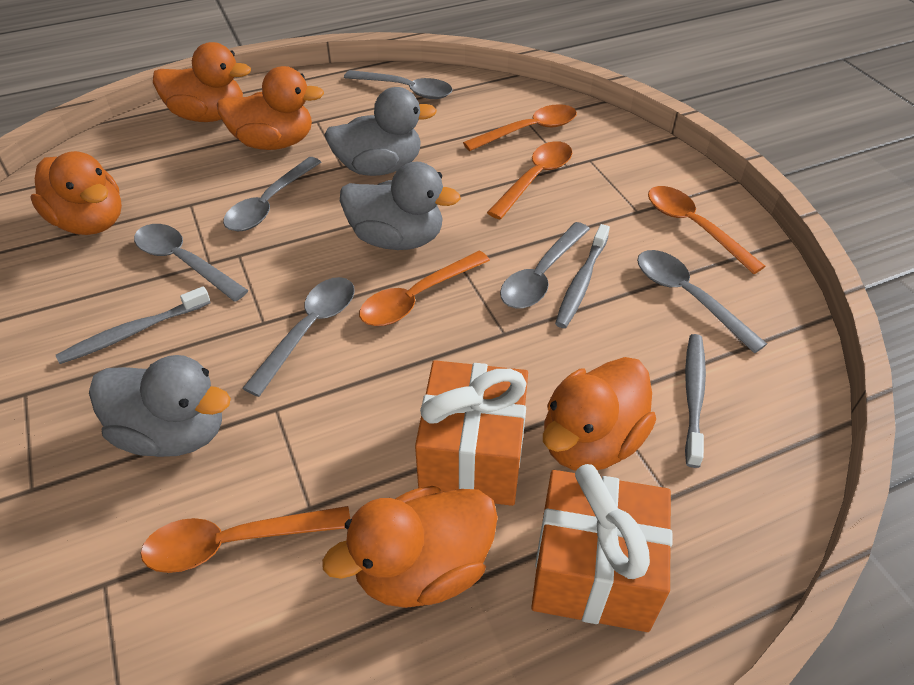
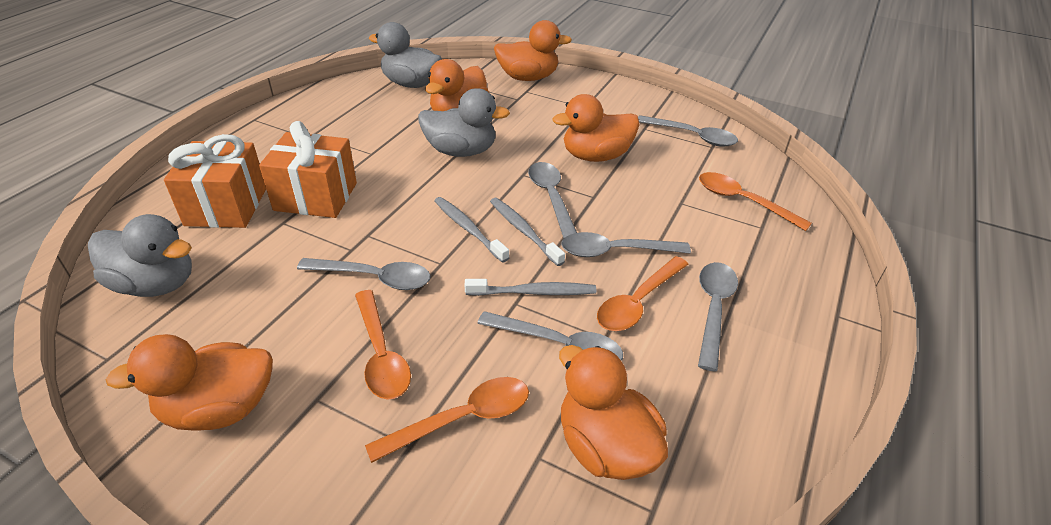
orange spoon: [141,506,350,573] [359,251,490,326] [463,104,577,151] [487,141,572,219] [648,186,766,274] = 5 -> [355,290,411,400] [365,377,529,463] [597,256,689,331] [699,172,812,231] = 4

